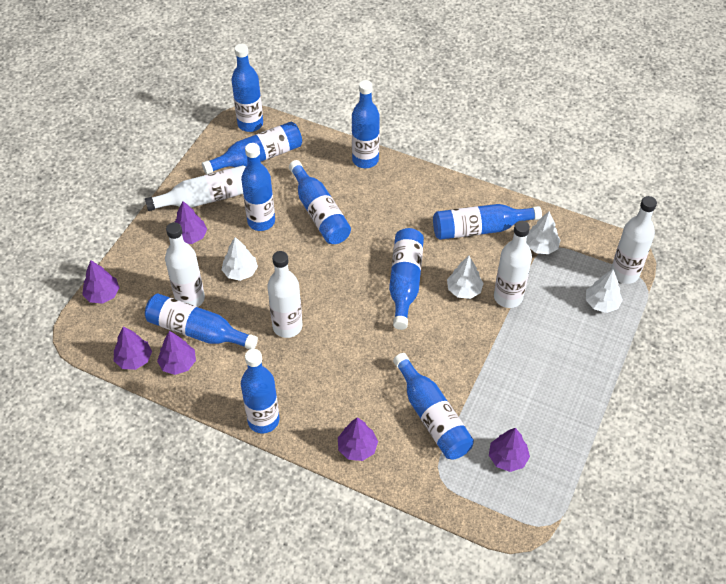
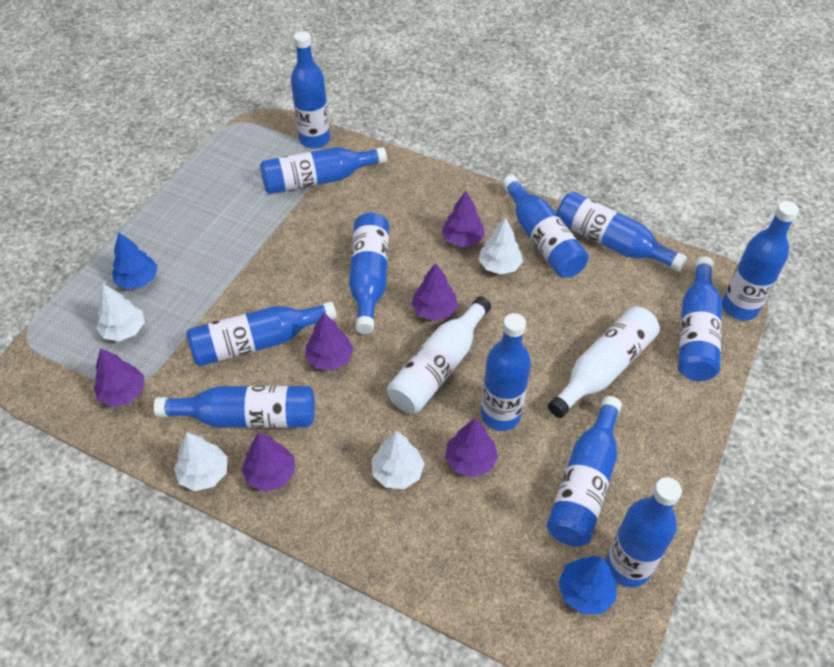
blue bottle: [145,294,258,350] [202,122,302,175] [231,44,263,132] [241,143,275,231] [241,349,279,433] [289,160,351,244] [352,80,380,168] [389,228,424,330] [393,353,474,459] [433,204,542,240] = 10 -> [154,386,315,428] [187,302,337,366] [260,147,387,194] [291,31,330,149] [349,213,389,334] [481,313,531,431] [502,175,589,278] [547,396,622,546] [556,192,687,271] [606,477,682,587] [678,256,722,381] [722,201,799,321] = 12
blue tree: none = 0 -> [112,232,158,289] [558,556,617,614] = 2
white bottle: [145,165,246,211] [165,222,205,307] [267,251,302,338] [494,221,532,308] [611,196,657,284] = 5 -> [387,296,491,413] [548,306,660,418] = 2

